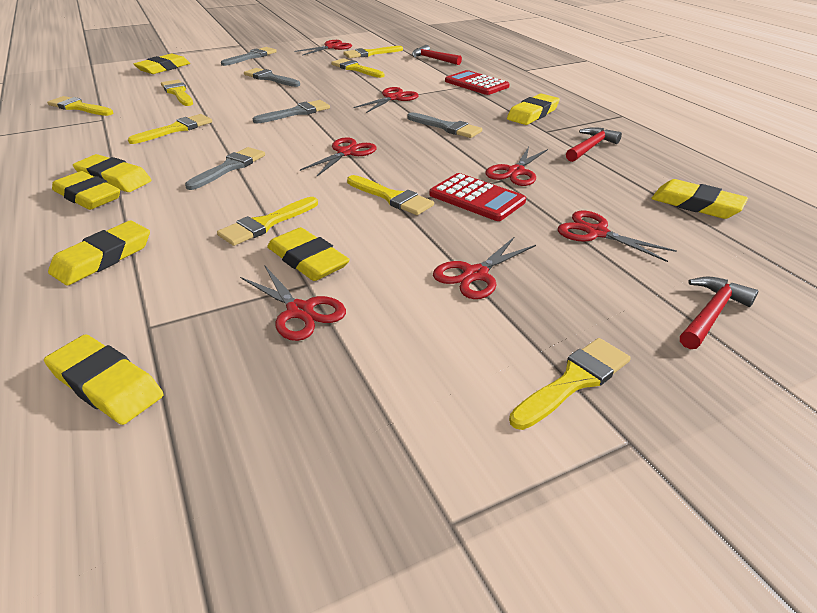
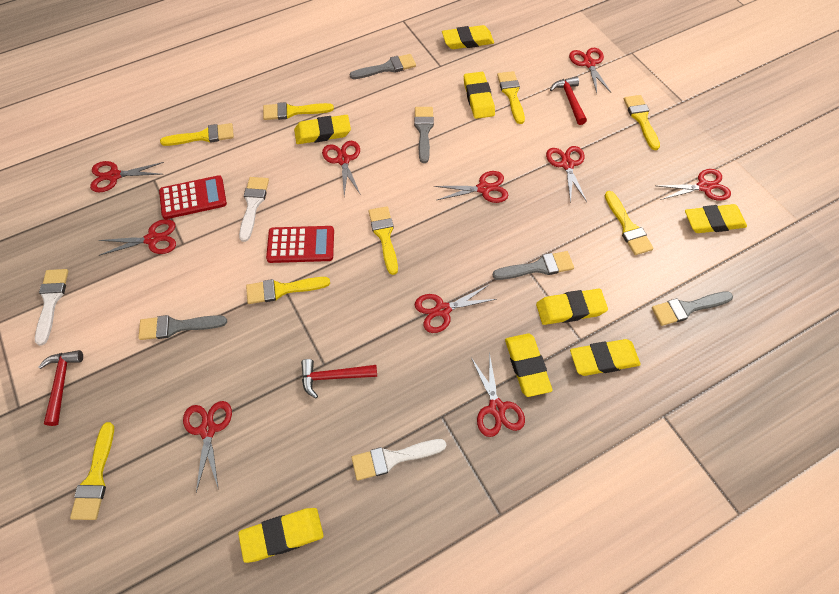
red scissors: [240,265,346,341] [294,40,352,56] [300,137,377,176] [354,87,419,113] [433,236,536,299] [485,147,548,186] [558,211,677,262] = 7 -> [90,161,164,193] [99,219,176,256] [183,401,232,492] [322,141,361,196] [415,285,496,333] [434,171,508,203] [471,352,525,437] [546,146,587,203] [569,48,611,93] [658,169,731,201] = 10
white brush: none = 0 -> [35,269,68,346] [239,177,269,242] [351,439,446,481] = 3

